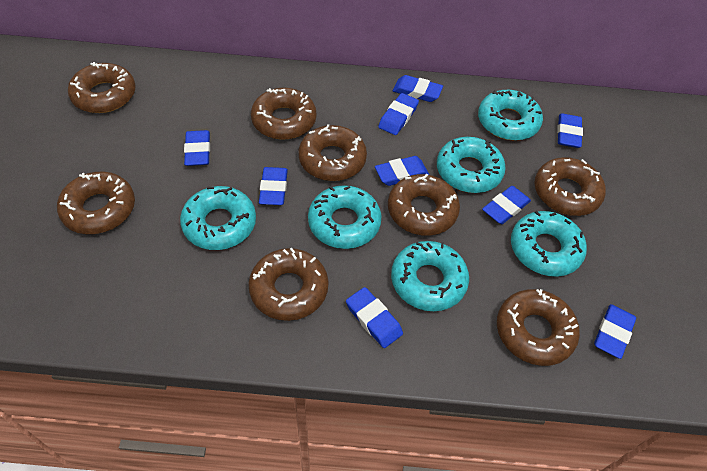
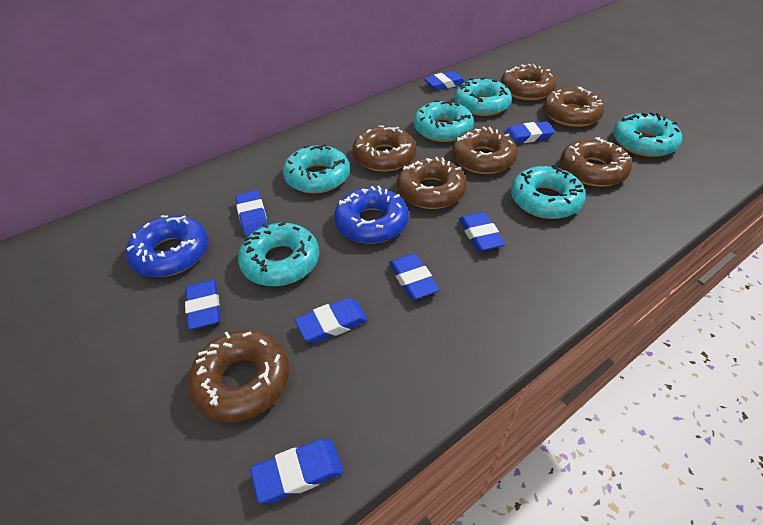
blue donut: none = 0 -> [126,215,208,277] [334,186,409,244] = 2
blue eraser: [184,130,210,166] [259,167,288,205] [346,287,403,348] [375,156,429,186] [378,93,419,135] [393,75,443,102] [482,186,531,224] [557,113,583,148] [594,304,636,359] = 9 -> [185,280,220,330] [235,191,268,236] [250,439,344,503] [295,298,368,343] [389,253,440,300] [424,71,465,90] [459,212,505,251] [504,121,555,144] = 8
brown donut: [57,172,135,234] [68,62,136,113] [248,248,328,321] [251,88,316,140] [298,124,367,181] [388,174,460,236] [497,289,580,366] [534,157,606,216] = 8 -> [188,330,290,423] [352,125,416,172] [397,157,467,209] [452,127,518,174] [501,64,557,100] [543,87,605,127] [560,137,632,187] = 7

